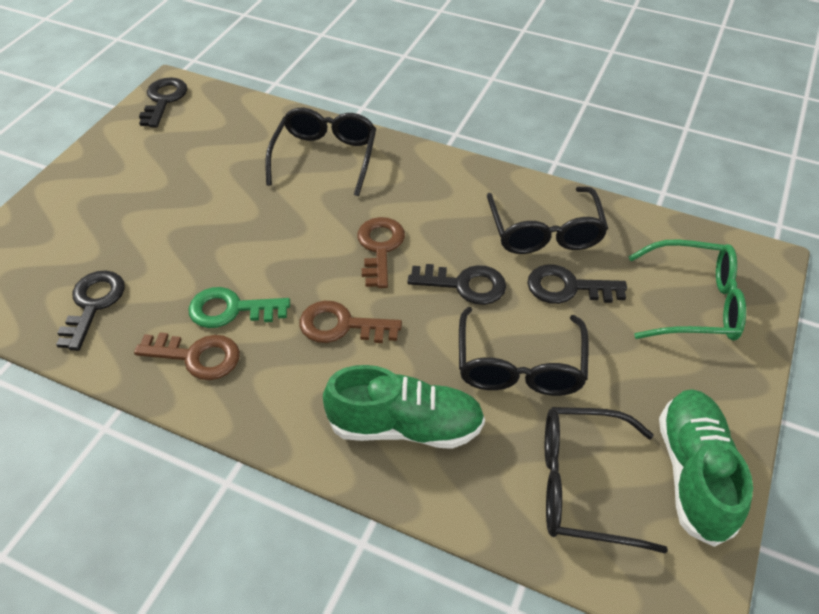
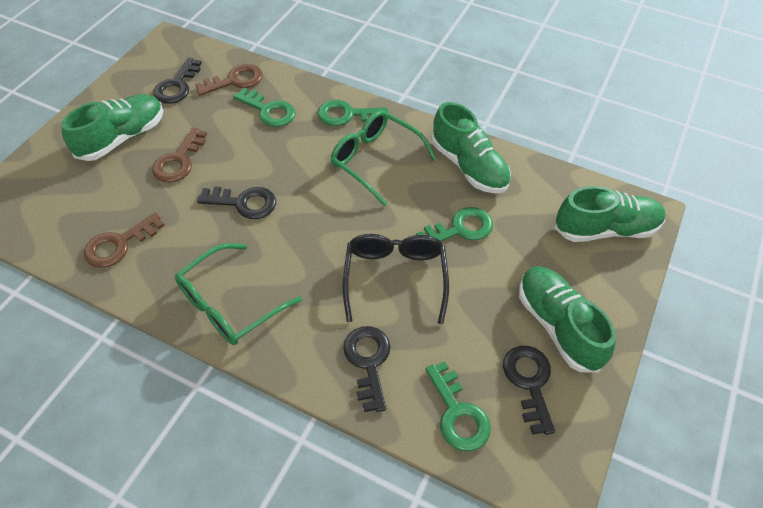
black glasses: [265,108,376,196] [459,307,588,396] [487,187,608,254] [545,407,668,554] = 4 -> [343,234,449,324] = 1
green glasses: [628,240,746,341] = 1 -> [175,243,302,345] [331,110,437,206] = 2
green key: [188,287,290,328] = 1 -> [233,88,296,127] [317,100,388,126] [416,207,493,242] [425,361,491,451] = 4
green shoe: [323,365,485,449] [659,389,753,547] = 2 -> [61,94,163,161] [431,102,511,194] [519,266,616,373] [555,186,666,242] = 4

